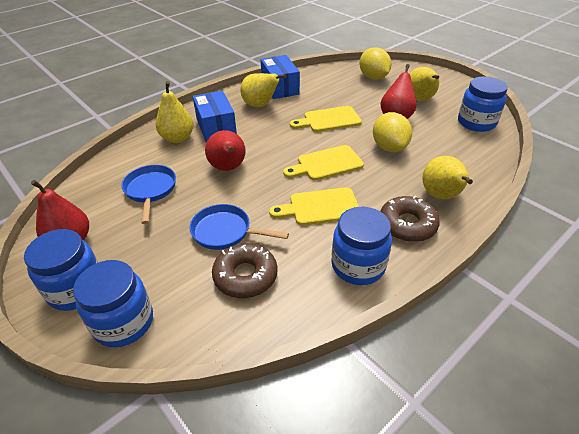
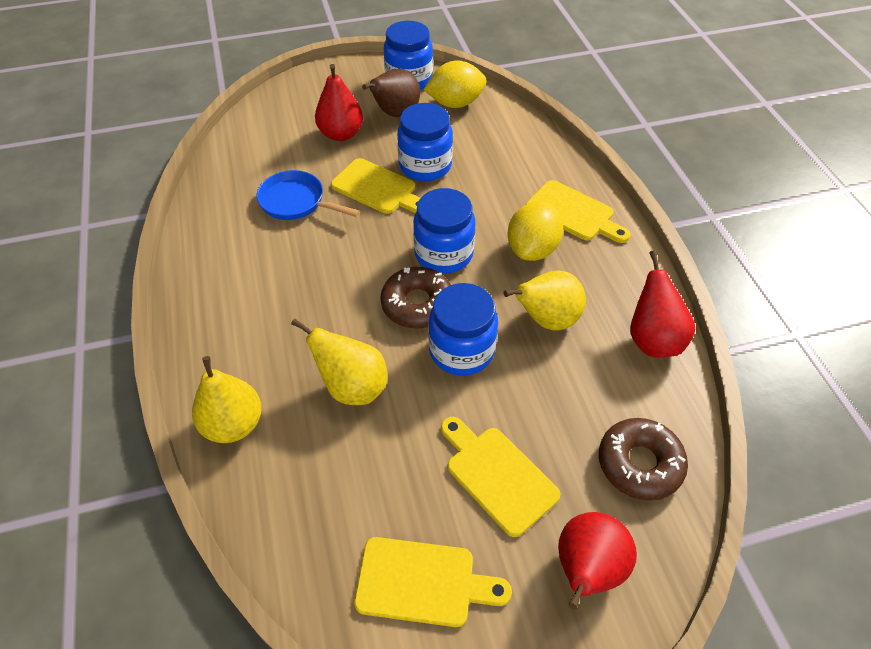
blue box: [193,90,237,143] [261,55,300,99] = 2 -> none = 0
blue pan: [121,165,176,224] [190,204,289,250] = 2 -> [257,170,360,220] = 1
brown pear: none = 0 -> [362,69,420,117] = 1
yellow cutting board: [269,187,359,226] [283,145,364,181] [290,106,362,132] = 3 -> [331,158,420,214] [354,537,512,627] [441,417,560,537] [526,180,630,243] = 4
yellow pear: [156,81,194,143] [240,73,286,107] [410,67,439,101] [422,156,473,199] = 4 -> [192,356,262,443] [291,318,387,405] [503,270,586,331] = 3

